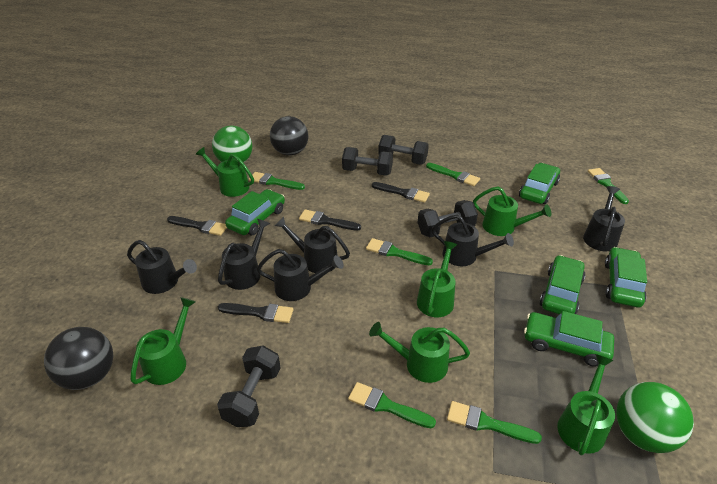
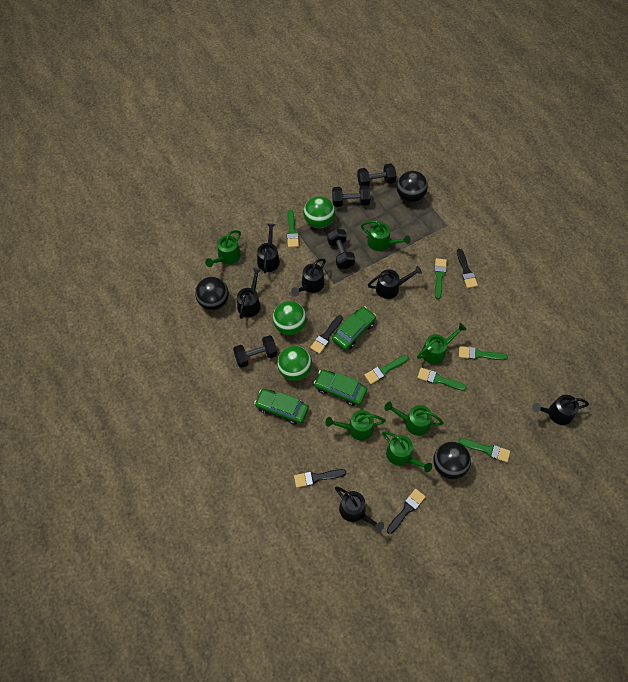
black ball: [44,327,114,390] [270,116,308,155] = 2 -> [195,277,229,310] [397,171,428,202] [433,442,471,479] = 3
green ball: [212,126,252,163] [616,382,694,453] = 2 -> [273,301,307,335] [277,346,312,381] [304,196,335,228] = 3
green car: [225,189,285,235] [519,163,560,204] [524,311,614,367] [540,255,586,314] [605,247,647,307] = 5 -> [254,389,309,425] [314,370,367,406] [332,306,376,350] = 3

